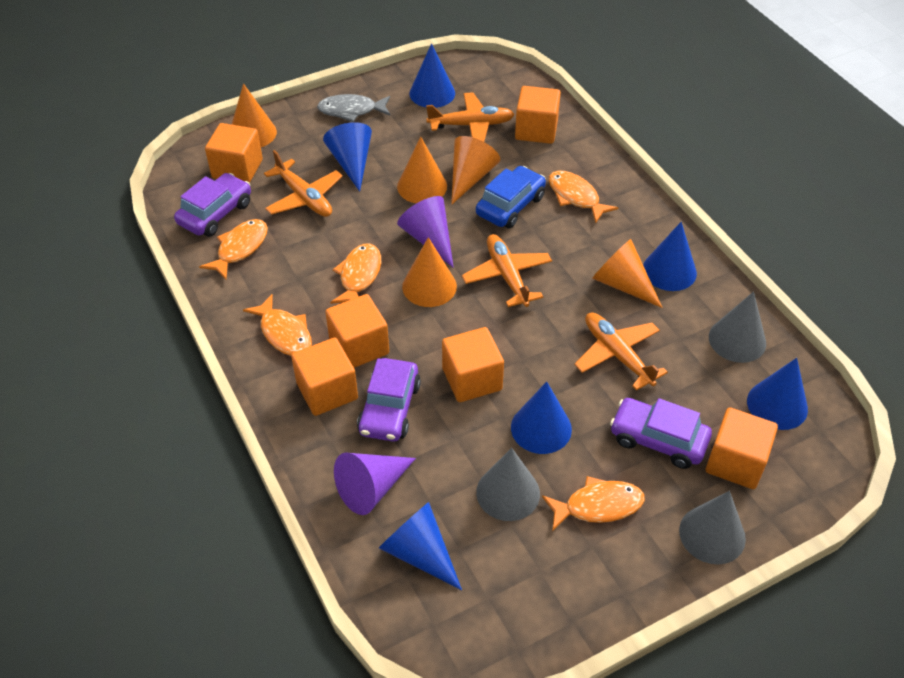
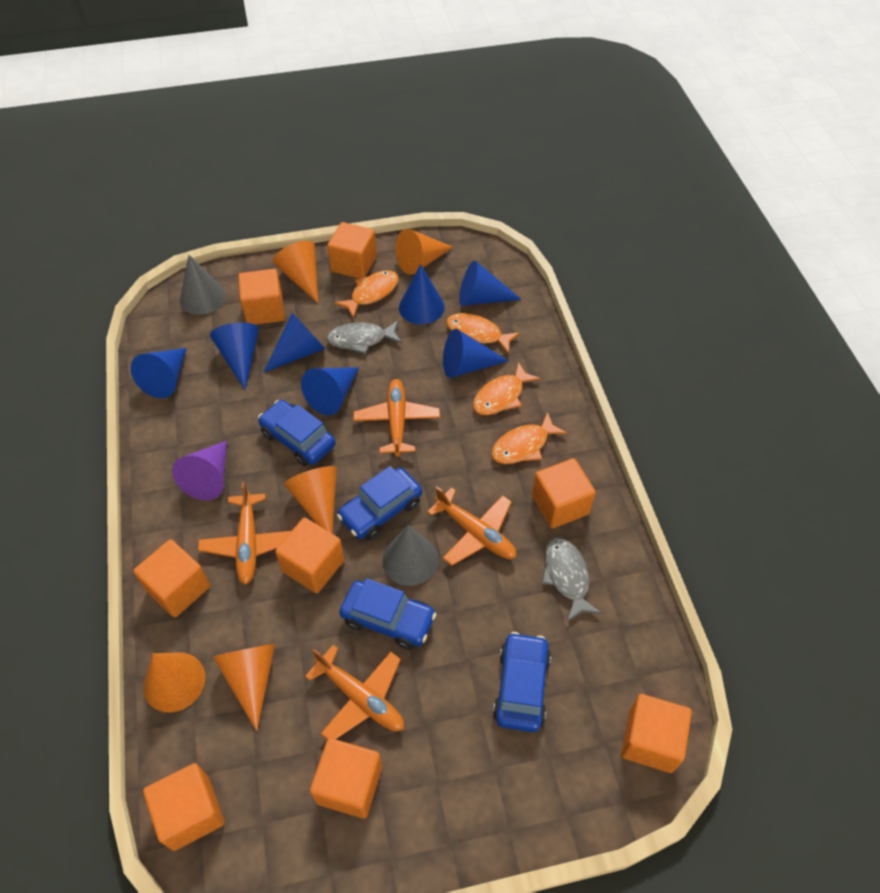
blue car: [476,166,546,229] = 1 -> [258,400,336,466] [337,466,422,540] [340,578,436,650] [493,632,551,732] = 4
blue cone: [323,122,372,192] [379,502,462,590] [409,43,455,108] [511,381,572,454] [643,222,697,291] [747,358,808,430] = 6 -> [131,348,187,398] [210,322,259,390] [263,313,325,373] [301,367,359,415] [399,264,445,324] [443,329,508,378] [459,261,522,306] = 7
grey cone: [476,448,540,521] [679,491,746,565] [709,292,766,363] = 3 -> [180,255,226,315] [382,525,438,586] = 2
grey fish: [317,94,390,122] = 1 -> [326,321,402,354] [542,538,602,622] = 2
orange cube: [205,123,263,183] [291,338,358,416] [325,294,389,368] [442,327,504,402] [515,86,561,144] [706,407,778,489] = 6 -> [133,539,210,618] [143,763,225,851] [238,269,285,325] [275,518,344,594] [310,738,382,819] [327,222,377,278] [532,458,596,529] [621,694,692,773] = 8
orange fish: [199,219,268,279] [243,294,312,356] [330,243,381,304] [542,476,645,531] [548,171,618,223] = 5 -> [334,270,398,319] [446,313,520,354] [473,362,541,415] [491,412,567,464] = 4
purple car: [174,173,251,237] [357,358,421,442] [610,398,712,469] = 3 -> none = 0
purple cone: [334,452,416,515] [397,196,454,268] = 2 -> [172,441,227,500] = 1

